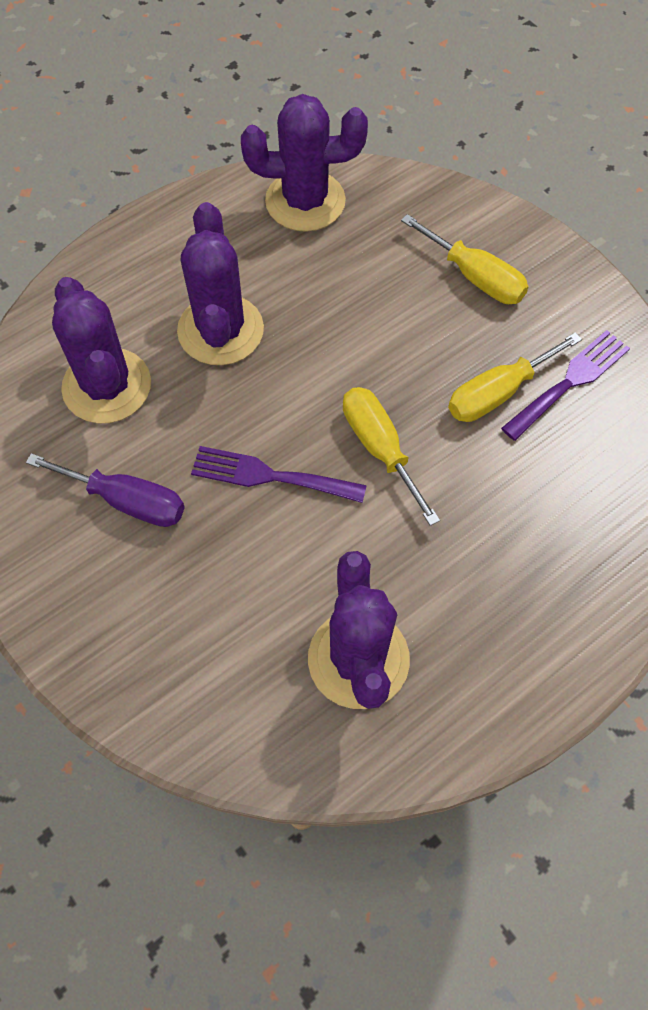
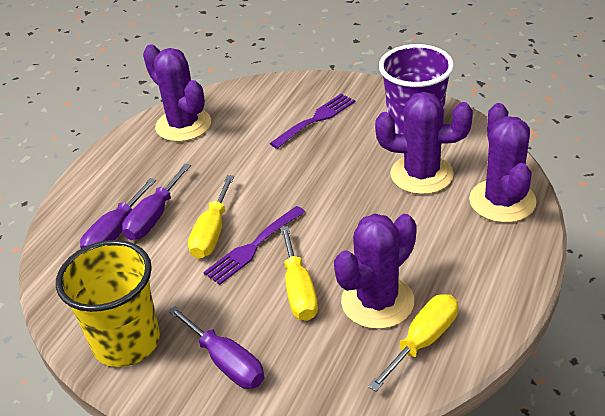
purple cup: none = 0 -> [379,44,454,134] = 1
purple screwdriver: [26,453,185,527] = 1 -> [80,178,156,249] [122,164,191,240] [168,306,264,389] = 3
yellow cup: none = 0 -> [56,240,160,367] = 1

